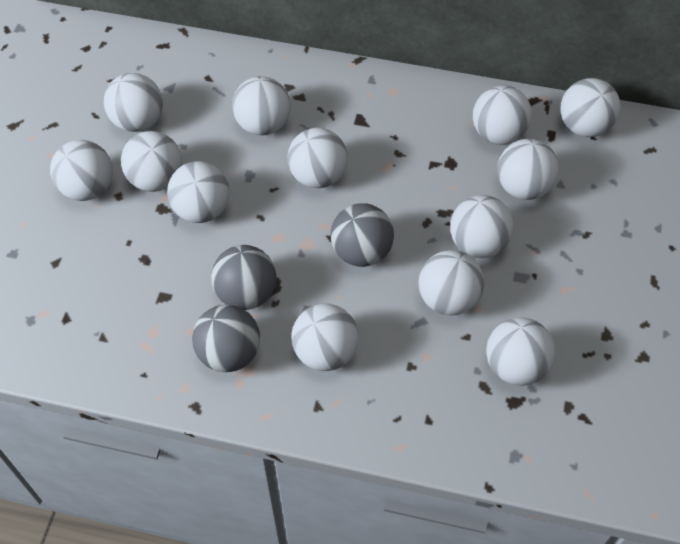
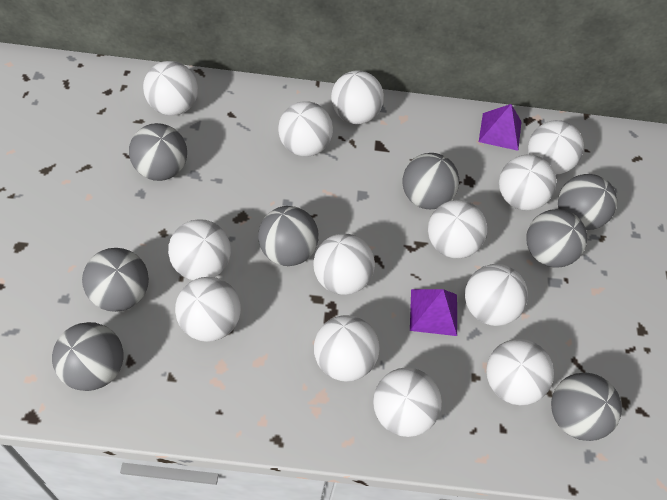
grey ball: [192,305,260,372] [211,245,277,310] [331,203,394,267] = 3 -> [52,322,124,391] [82,248,149,312] [129,123,187,181] [258,206,319,266] [402,153,459,209] [526,209,587,268] [551,373,622,441] [558,174,617,230] = 8
purple pyramid: none = 0 -> [410,289,457,336] [479,104,522,151] = 2

